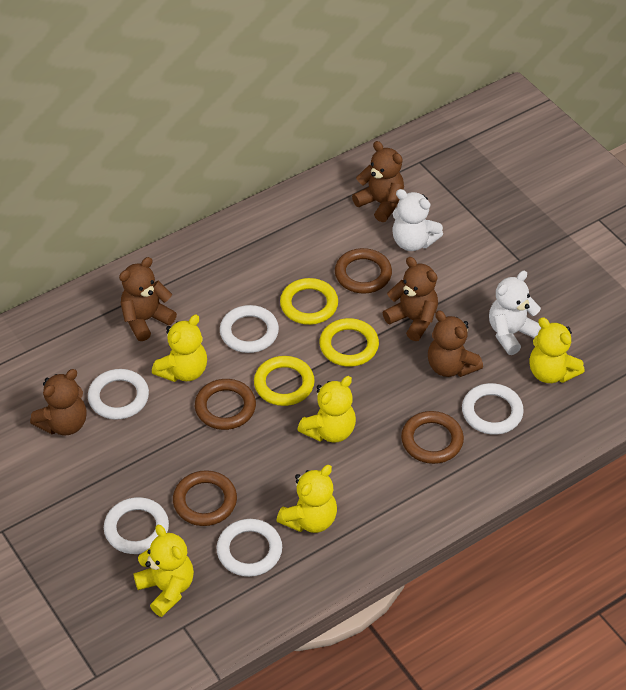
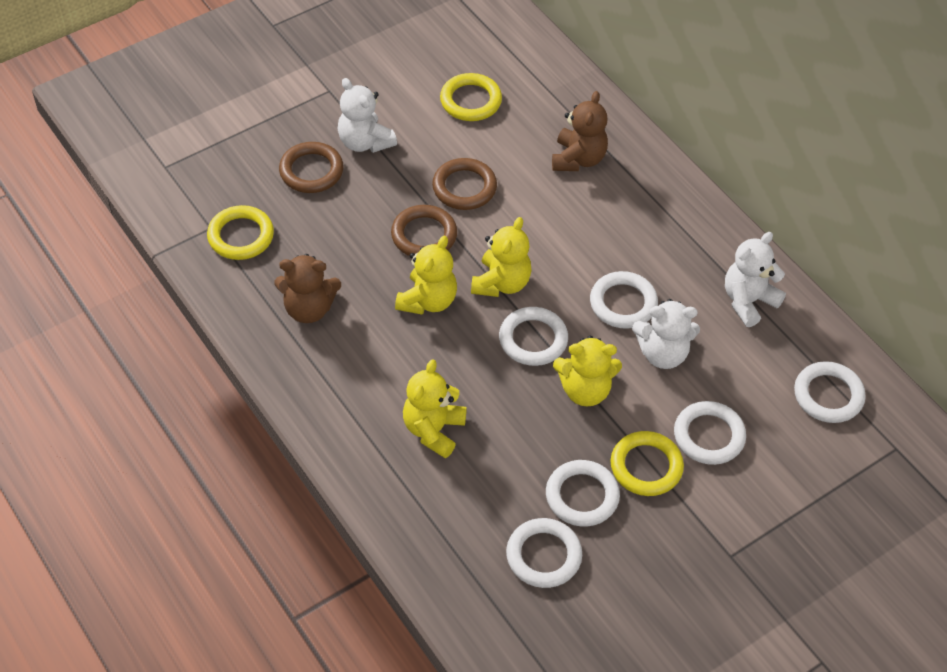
brown ring: [173,470,237,526] [195,379,256,430] [335,248,392,294] [401,411,464,464] = 4 -> [279,142,344,193] [391,205,457,256] [432,158,497,210] = 3
brown teddy bear: [30,369,87,435] [119,257,177,341] [352,141,404,222] [383,257,438,341] [428,310,483,377] = 5 -> [275,254,341,323] [552,91,608,171] = 2
white ring: [88,369,149,420] [104,497,169,554] [216,519,282,577] [220,305,279,353] [462,383,524,435] = 5 -> [499,307,568,366] [506,518,582,588] [546,460,620,527] [590,271,658,329] [674,401,746,465] [794,361,866,423] = 6
white teddy bear: [393,189,443,251] [489,271,541,355] = 2 -> [338,78,397,153] [632,299,700,369] [725,232,786,327] = 3
yellow teddy bear: [133,525,194,617] [152,314,207,382] [276,465,337,533] [297,376,356,443] [529,317,584,383] = 5 -> [395,236,457,315] [403,359,467,458] [471,217,532,297] [553,336,622,407] = 4

